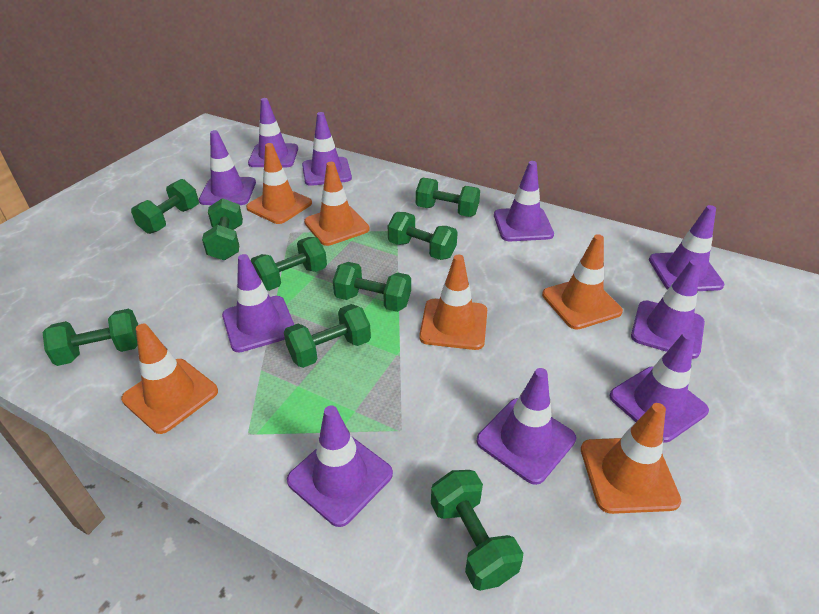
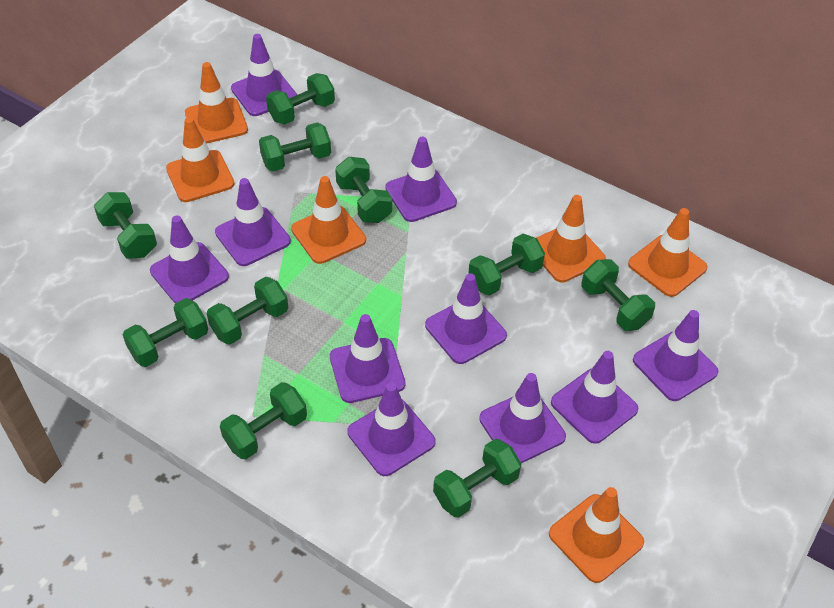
green dumbbell: [43,309,138,366] [131,179,199,234] [202,198,243,261] [250,237,327,291] [284,304,371,368] [333,262,411,312] [388,212,458,260] [416,178,480,217] [431,470,523,591] = 9 -> [94,192,157,259] [123,298,208,367] [207,277,288,344] [220,382,307,459] [259,122,331,172] [266,73,335,125] [335,157,392,223] [433,439,521,518] [468,234,545,295] [582,259,655,331] = 10

